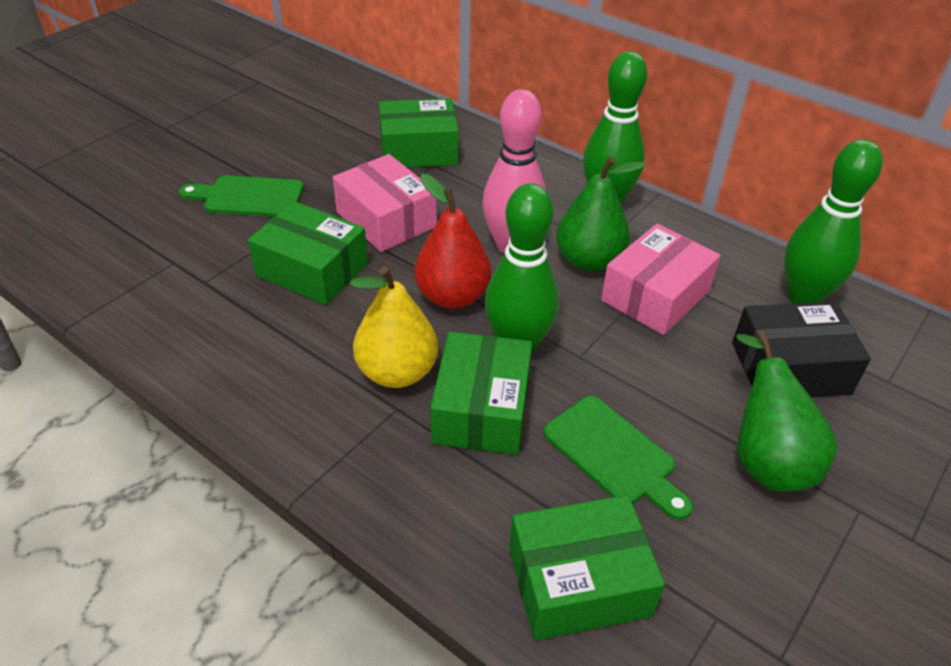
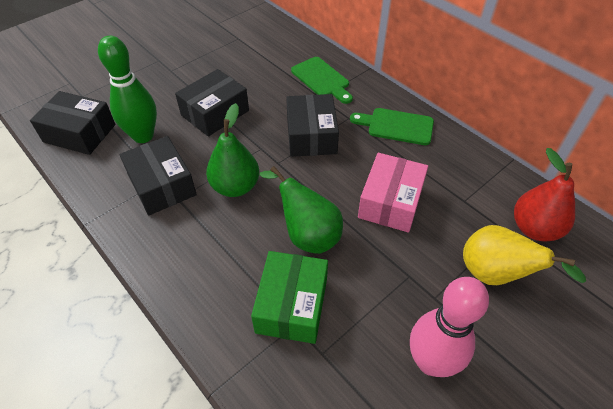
black box: [732,301,871,397] = 1 -> [30,91,115,155] [119,136,197,215] [175,69,249,137] [286,94,339,157] = 4
green bowling pin: [485,183,559,354] [583,51,647,204] [784,139,883,304] = 3 -> [98,36,157,143] = 1
green box: [248,201,368,305] [379,98,459,168] [430,332,532,455] [509,495,665,641] = 4 -> [251,251,328,344] = 1
pink box: [333,154,437,252] [601,224,720,335] = 2 -> [358,153,428,232] = 1

